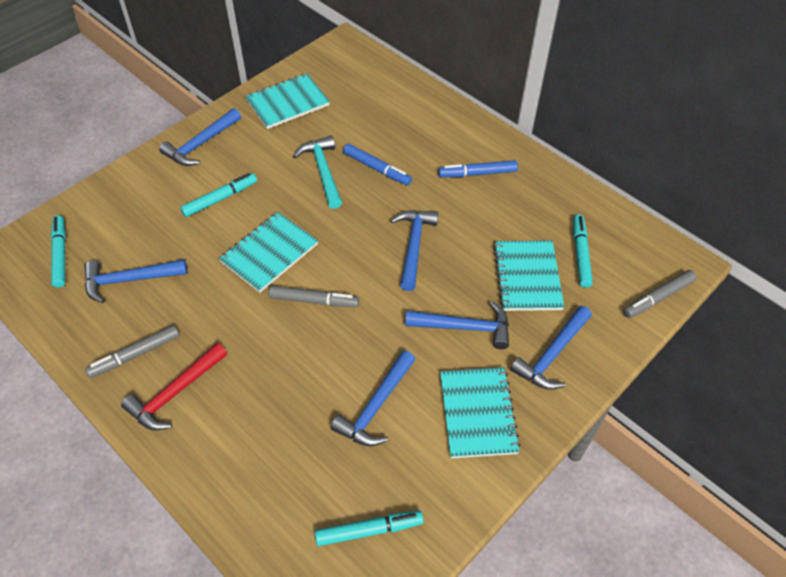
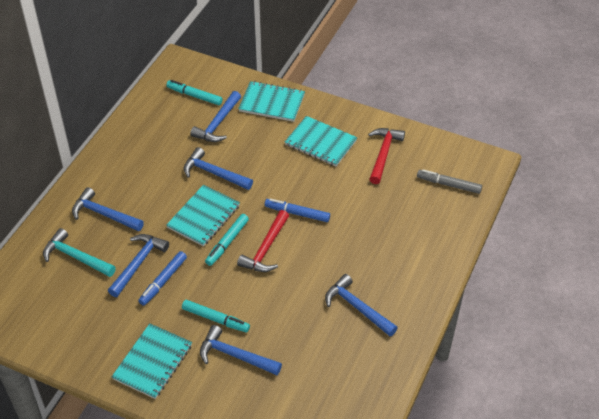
grey marker: [85,325,180,378] [269,286,359,307] [623,270,697,318] = 3 -> [417,170,482,194] = 1
red hammer: [121,343,227,430] = 1 -> [237,210,289,272] [368,128,405,184] = 2
turquoise marker: [51,215,66,288] [180,173,257,217] [315,511,424,546] [573,215,593,288] = 4 -> [166,80,223,105] [182,300,250,332] [205,214,249,266] = 3

